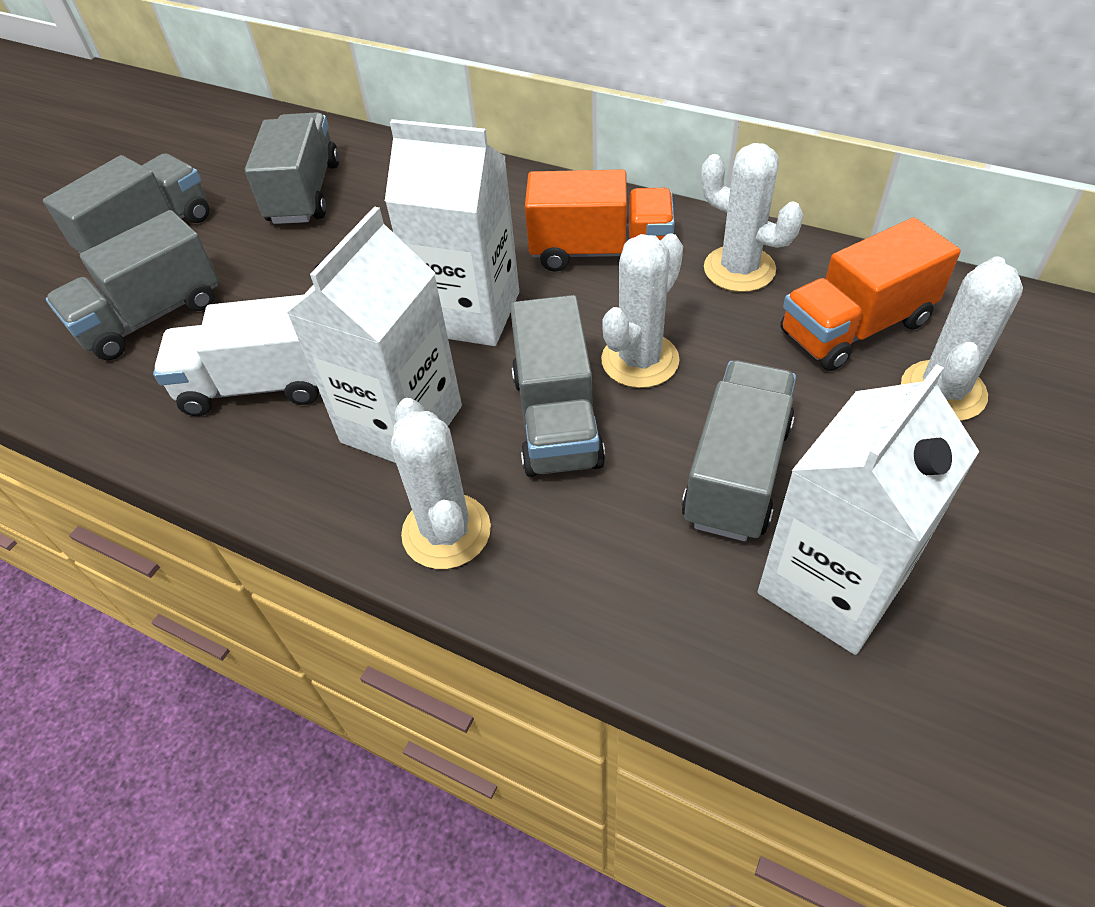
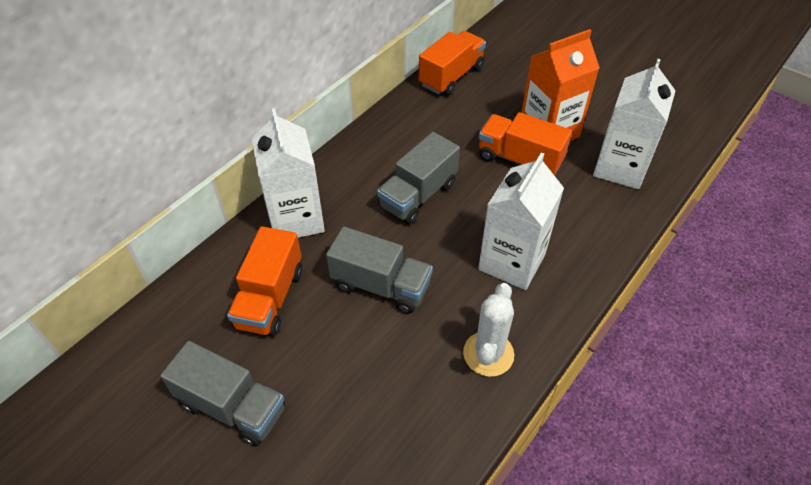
grey truck: [43,153,209,254] [46,210,219,360] [245,112,339,224] [510,295,605,477] [681,360,796,541] = 5 -> [160,341,285,447] [326,227,433,314] [377,132,460,224] = 3
orange carton: none = 0 -> [521,29,600,141] = 1
orange truck: [525,169,675,272] [781,217,961,371] = 2 -> [227,226,302,336] [419,31,486,96] [478,112,572,176] = 3
white cactus: [391,398,491,569] [601,234,683,388] [701,143,803,292] [901,256,1023,421] = 4 -> [463,283,514,377] = 1
white truck: [153,295,319,416] = 1 -> none = 0

